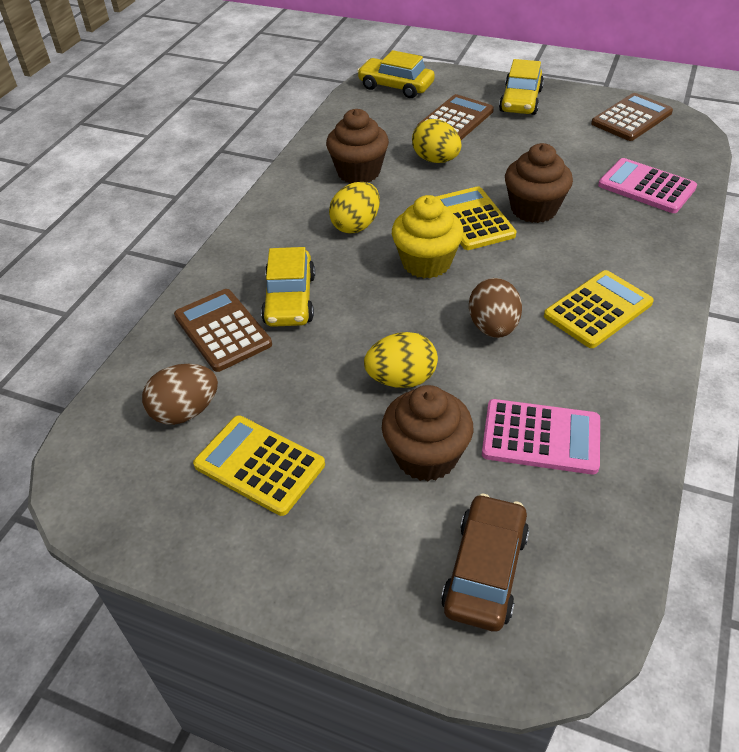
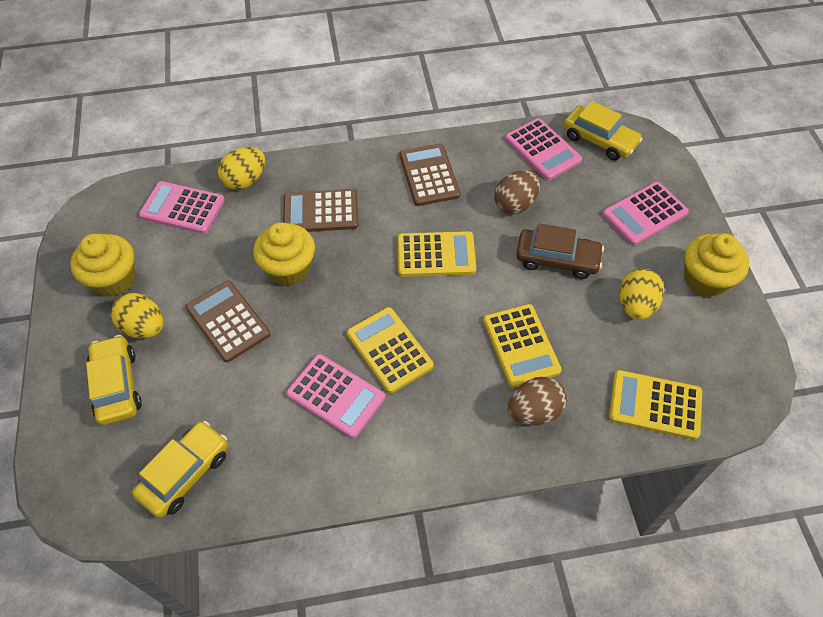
brown cupcake: [326,109,389,184] [382,385,473,481] [505,143,573,223] = 3 -> none = 0
pink calculator: [482,399,600,474] [598,158,697,213] = 2 -> [139,181,225,234] [286,354,385,438] [505,118,582,180] [602,182,689,245] = 4
yellow calculator: [193,415,325,516] [436,186,517,250] [544,270,654,348] = 3 -> [347,307,434,393] [397,231,476,277] [483,304,562,388] [609,370,702,440] = 4
yellow cupcake: [392,195,464,278] = 1 -> [70,234,135,297] [253,222,315,286] [684,233,749,297] = 3

